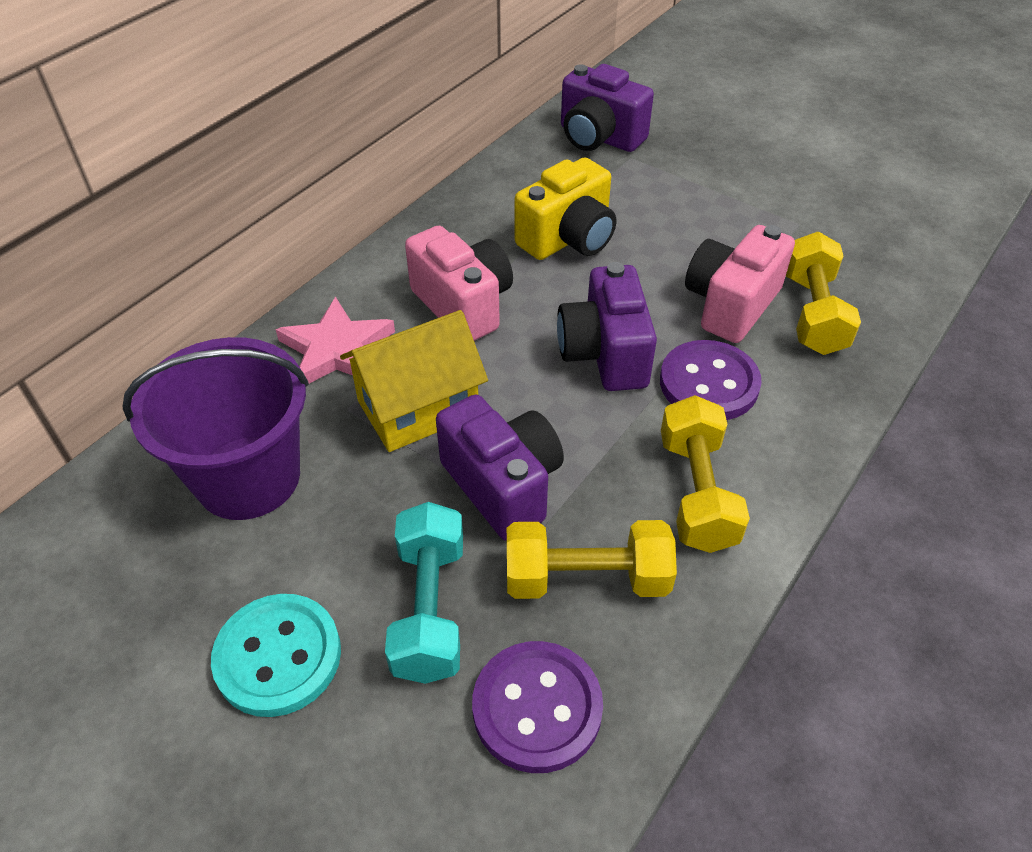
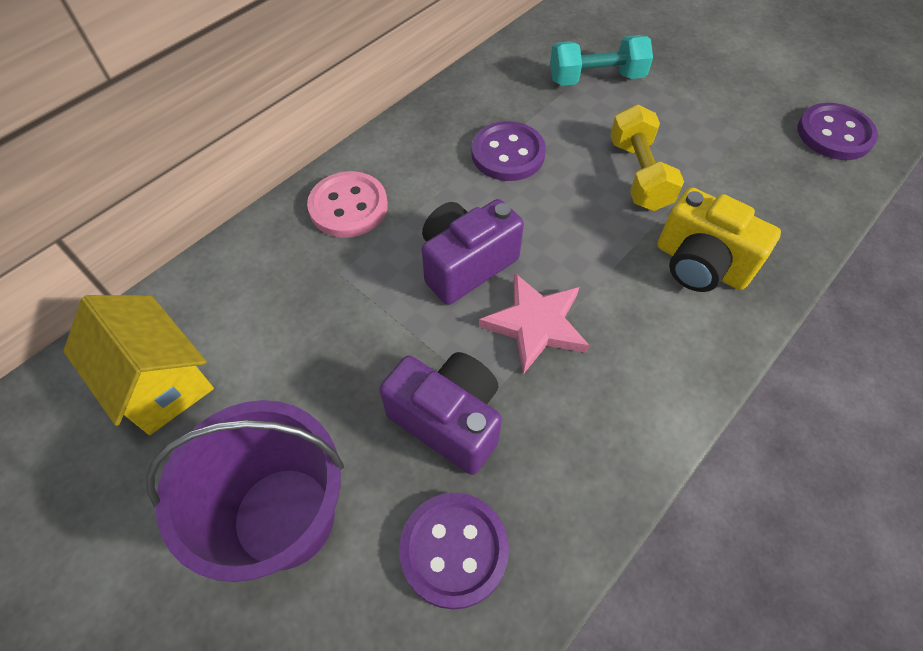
pink button: none = 0 -> [307,171,388,238] = 1
pink camera: [405,226,513,341] [685,225,795,343] = 2 -> none = 0
purple button: [472,641,603,773] [660,340,762,420] = 2 -> [399,493,509,610] [471,121,546,181] [798,103,878,160] = 3
purple camera: [436,394,564,541] [557,262,657,391] [561,64,654,152] = 3 -> [379,352,502,475] [422,199,524,305] = 2
turquoise button: [211,594,341,717] = 1 -> none = 0
yellow dumbbell: [507,520,677,599] [661,395,750,553] [786,232,861,355] = 3 -> [610,105,684,211] = 1

